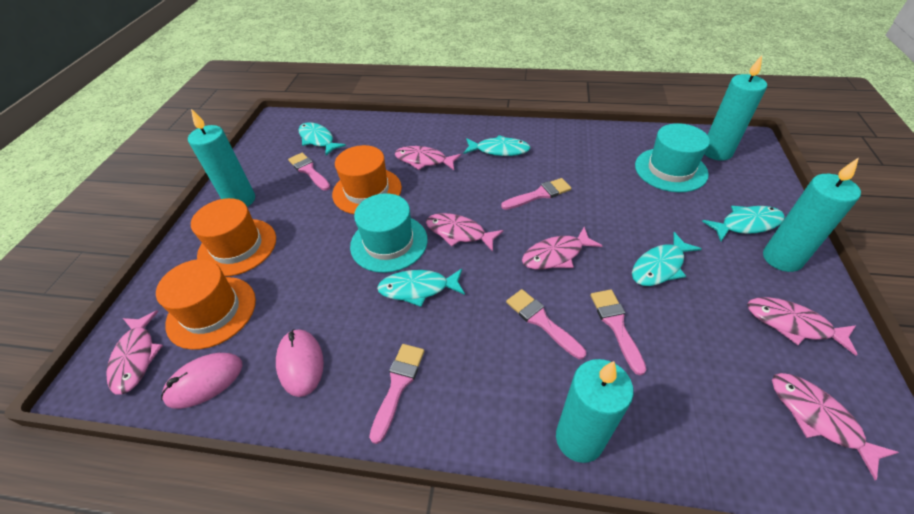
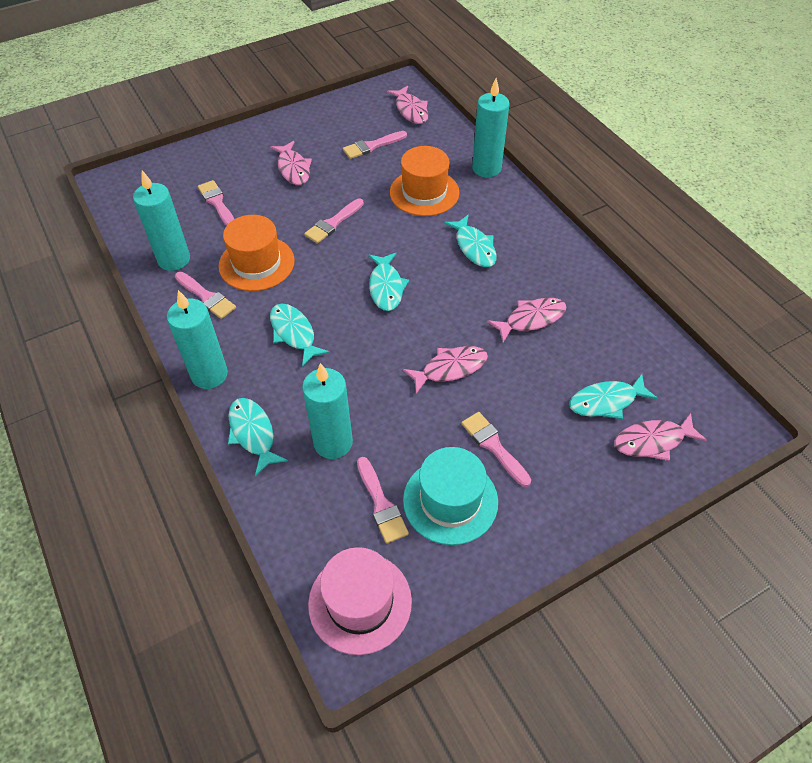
orange hat: [156,259,256,350] [191,198,276,277] [332,145,402,214] = 3 -> [218,215,295,291] [390,146,459,216] = 2
pink brush: [288,153,330,191] [369,344,424,444] [501,178,571,210] [506,289,586,359] [591,289,647,375] = 5 -> [175,272,236,319] [198,180,234,226] [304,199,364,244] [343,131,407,159] [357,457,409,544] [461,412,531,487] = 6
pink fish: [106,310,163,395] [395,146,461,170] [426,213,504,252] [522,227,602,269] [747,297,858,356] [772,373,899,480] = 6 -> [270,141,312,185] [387,86,428,124] [403,346,488,394] [487,298,567,342] [614,413,707,461] = 5
pink hat: none = 0 -> [308,547,412,655] = 1
pink mouse: [161,353,242,409] [276,329,324,397] = 2 -> none = 0
turquoise hat: [350,193,428,273] [635,123,710,192] = 2 -> [403,447,498,545] = 1

